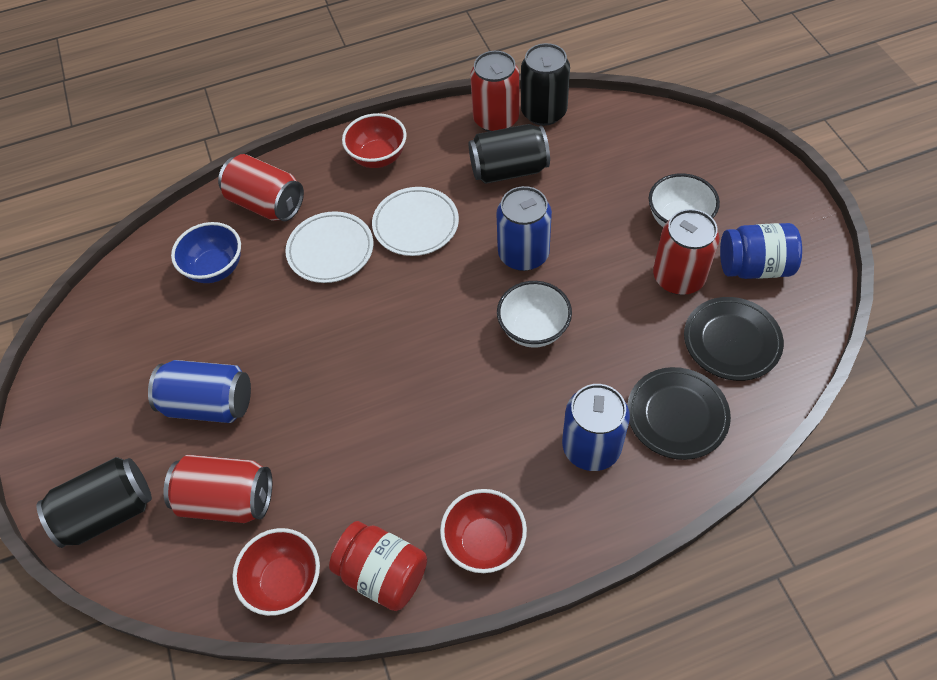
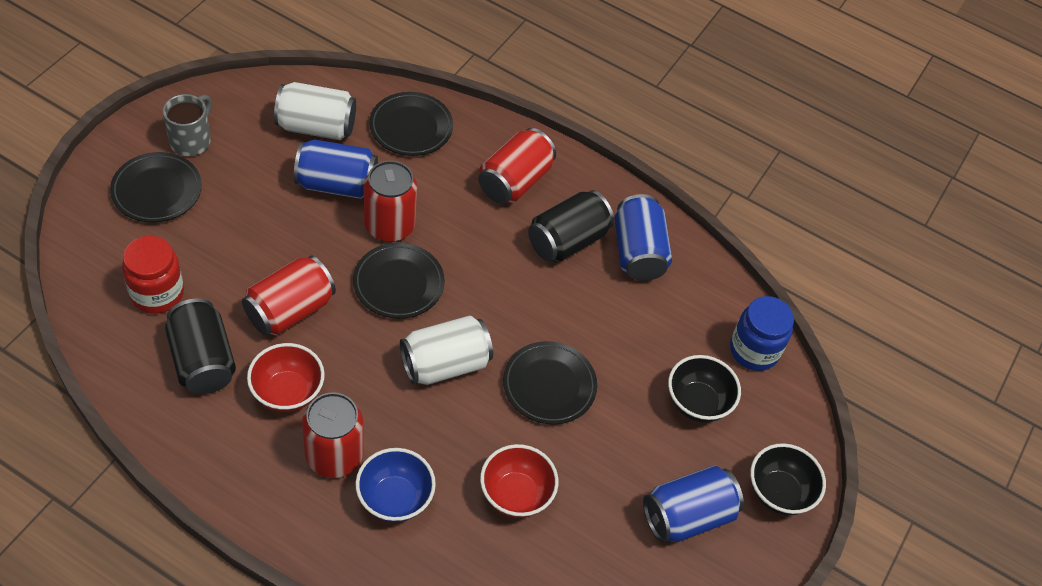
black bowl: none = 0 -> [668,355,741,422] [750,443,826,515] = 2
black can: [37,457,152,548] [469,124,550,184] [521,43,570,126] = 3 -> [165,298,236,394] [528,190,614,262] = 2
black plate: [627,367,731,460] [684,297,784,381] = 2 -> [110,152,202,223] [353,243,445,319] [369,92,453,156] [503,341,597,424] = 4
grey mug: none = 0 -> [163,94,212,156] = 1
red bowl: [233,528,320,616] [342,113,407,168] [440,489,527,573] = 3 -> [247,343,325,412] [480,444,559,518] = 2
white bowl: [497,281,572,348] [649,173,720,227] = 2 -> none = 0
white can: none = 0 -> [274,82,356,140] [400,315,493,385] = 2
white plate: [285,211,373,283] [372,187,459,256] = 2 -> none = 0

